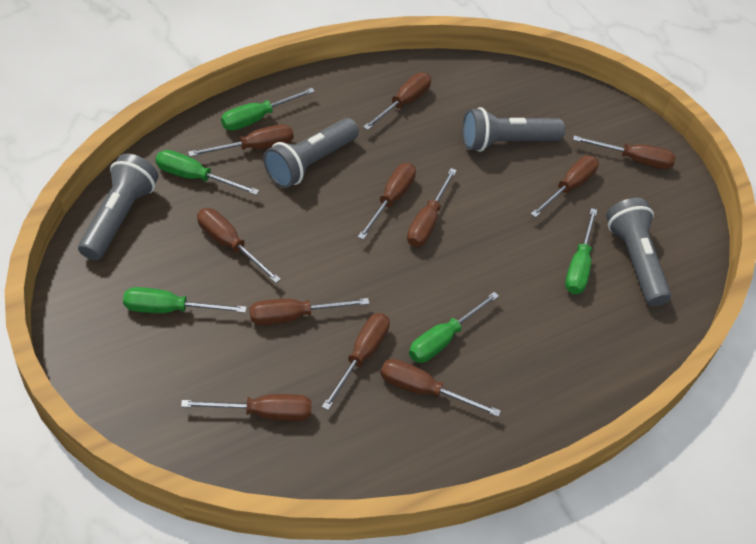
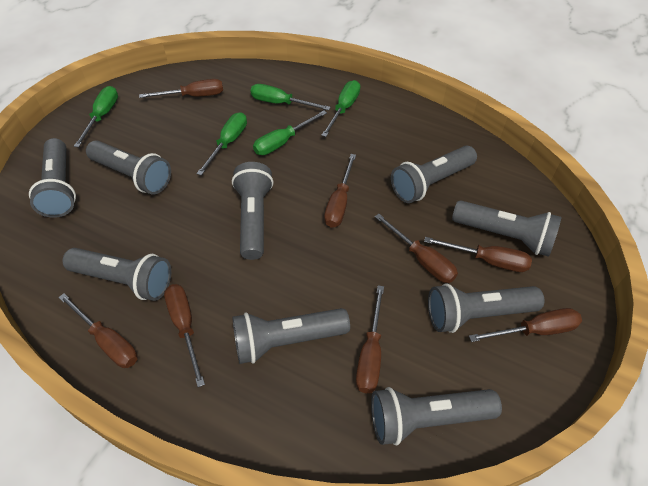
brown screwdriver: [181,394,312,421] [188,124,294,157] [197,208,281,283] [250,298,369,325] [322,313,390,410] [358,163,416,240] [363,73,431,130] [380,359,501,417] [407,168,457,247] [531,155,599,218] [573,136,676,169] = 11 -> [58,293,138,368] [139,79,223,98] [164,284,205,387] [324,154,356,228] [356,285,384,393] [375,214,458,283] [424,237,532,272] [469,308,582,342] = 8
grey flashlight: [78,153,158,260] [263,118,359,188] [462,107,565,152] [606,198,671,306] = 4 -> [29,138,76,218] [62,248,171,301] [86,140,171,195] [232,162,274,260] [232,308,350,364] [371,387,502,445] [391,145,477,203] [428,284,544,333] [452,201,561,257] = 9

